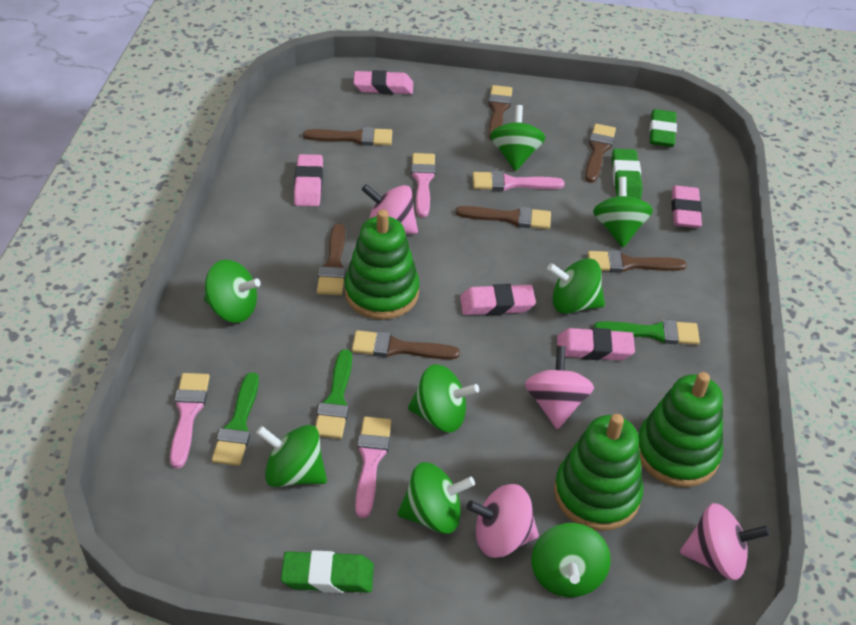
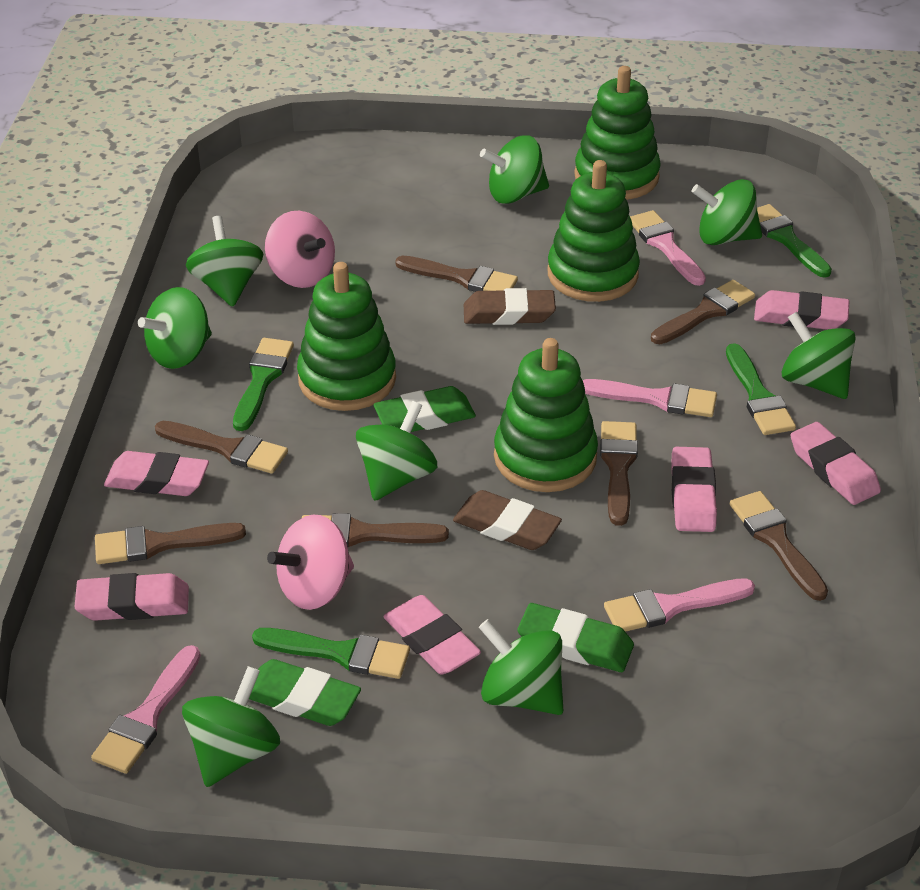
brown eraser: none = 0 -> [453,490,562,550] [464,288,556,325] = 2
green brush: [212,372,259,466] [315,349,352,439] [593,319,700,345] = 3 -> [233,338,294,431] [252,628,410,679] [726,343,796,435] [757,204,832,278] = 4
green stacking toy: [344,210,420,320] [554,414,643,531] [638,372,723,487] = 3 -> [297,262,396,411] [494,338,598,492] [548,160,640,302] [574,66,661,200] = 4
pink eraser: [294,154,323,206] [353,70,413,94] [460,284,536,315] [557,328,635,361] [671,186,702,228] = 5 -> [74,573,189,621] [104,451,209,496] [383,595,481,674] [671,447,717,532] [754,290,849,330] [790,422,881,505] = 6
pink spinning top: [362,184,418,234] [466,484,539,558] [525,346,594,429] [680,503,770,580] = 4 -> [265,211,335,288] [267,515,354,610] = 2

